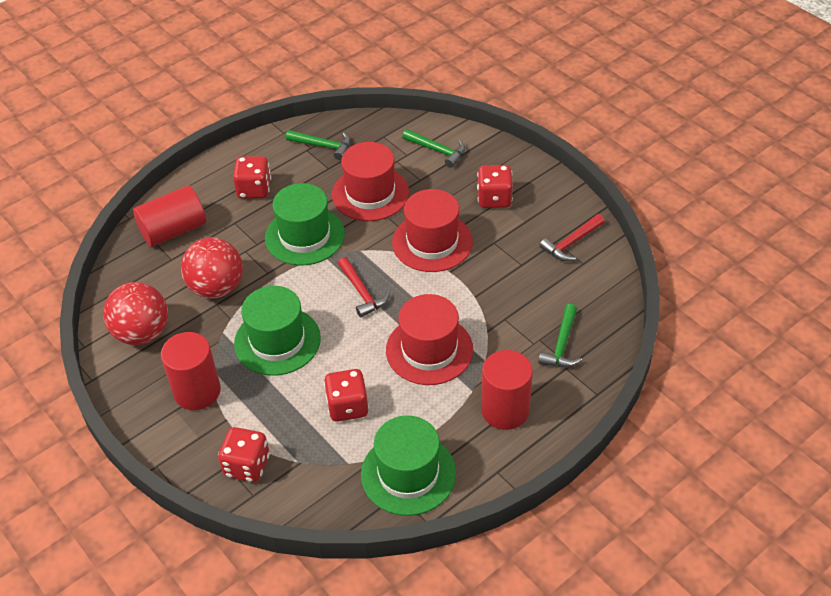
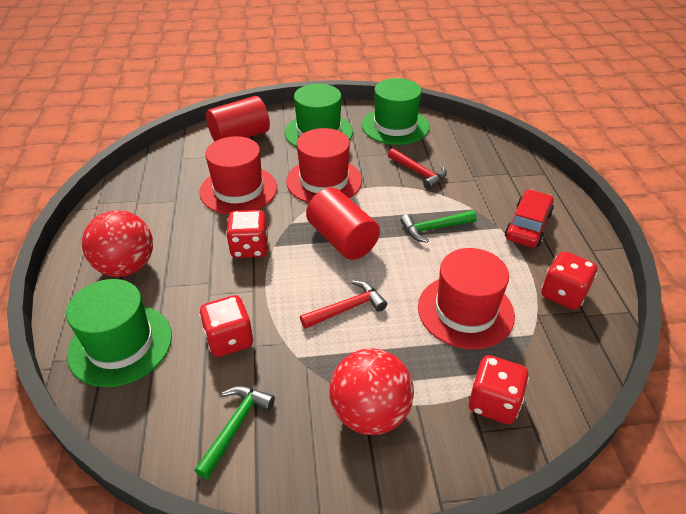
green hammer: [286,130,351,160] [402,129,465,168] [538,304,582,368] = 3 -> [194,386,275,479] [401,210,477,243] = 2
red car: none = 0 -> [505,189,554,247] = 1
red cylinder: [133,186,206,247] [161,332,221,410] [481,350,533,430] = 3 -> [206,96,270,141] [306,188,380,260] = 2

